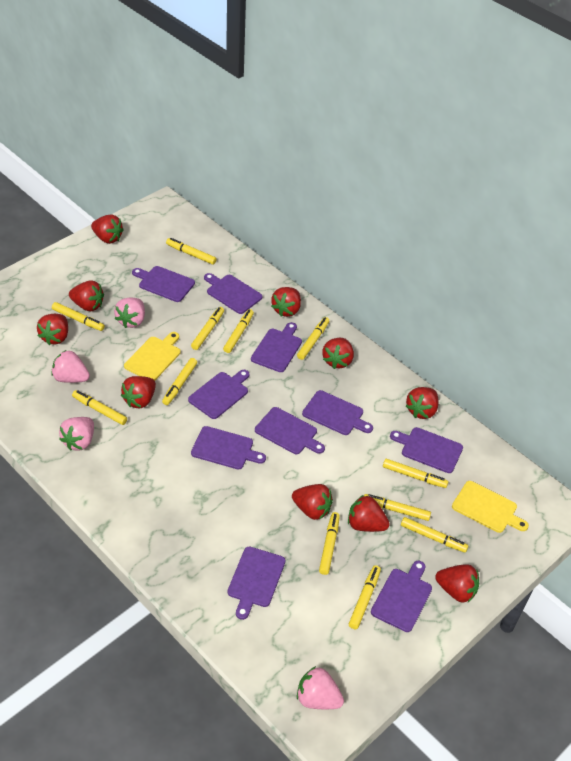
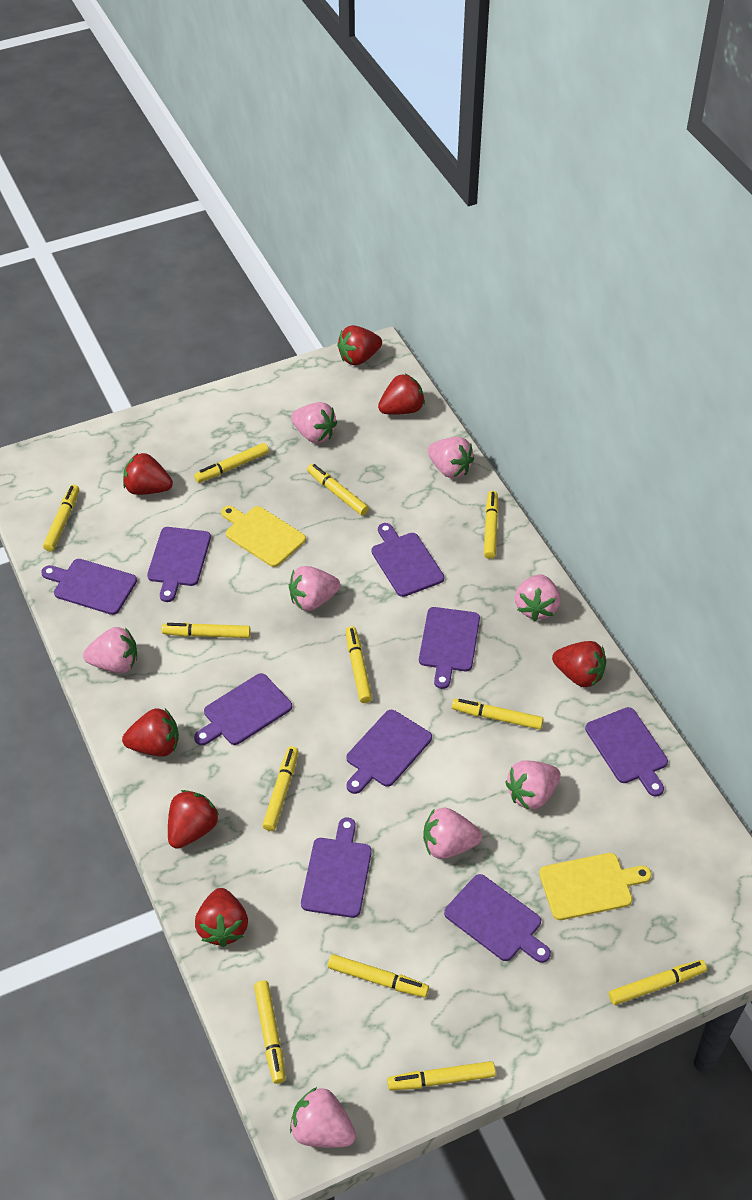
pink strawberry: [51,350,90,383] [59,417,94,451] [114,297,145,328] [297,666,344,709] = 4 -> [83,627,137,673] [289,566,340,611] [290,1087,356,1148] [291,402,337,443] [423,807,482,859] [428,437,474,478] [505,760,561,809] [515,574,560,621] = 8
purple cutting board: [132,266,195,302] [188,370,249,419] [191,426,266,469] [204,273,263,314] [228,547,286,620] [251,322,302,372] [255,407,325,454] [302,390,373,435] [371,561,432,632] [390,427,463,473] = 10 -> [41,559,137,615] [147,527,211,602] [194,673,292,745] [301,818,372,918] [346,710,432,794] [372,523,444,597] [419,607,480,689] [444,874,551,963] [585,707,668,797] = 9
red strawberry: [37,314,68,345] [69,280,104,311] [91,214,124,244] [121,376,156,408] [271,287,301,317] [292,484,333,520] [322,338,354,369] [348,495,390,532] [406,387,439,419] [435,564,479,603] = 10 -> [122,708,179,757] [123,453,173,495] [168,790,219,849] [195,888,248,947] [337,325,382,365] [378,374,425,415] [552,641,606,687] = 7

